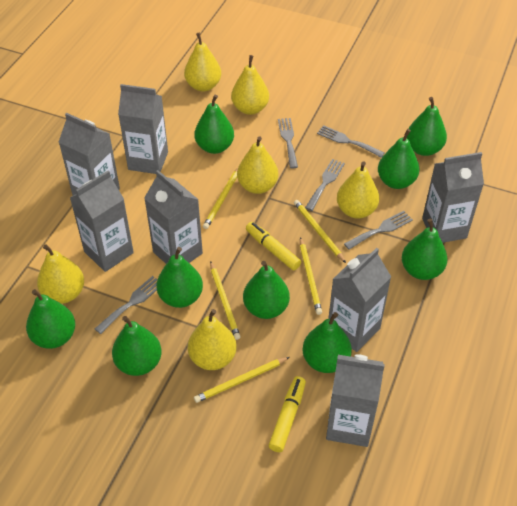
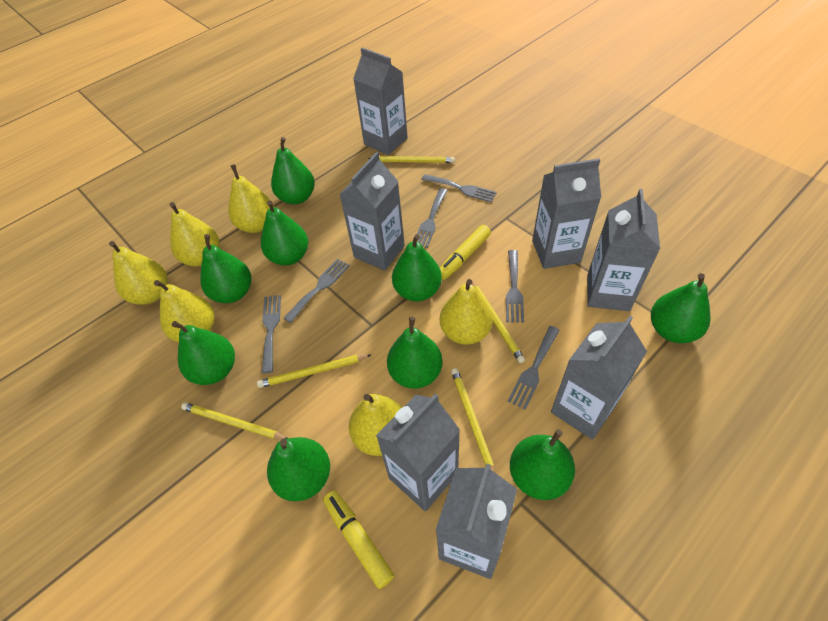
grey fork: [95,276,157,334] [278,118,298,168] [305,159,345,211] [317,125,385,157] [344,211,413,250] = 5 -> [262,295,281,373] [284,259,350,323] [417,188,448,248] [421,174,497,202] [506,250,524,323] [507,326,560,410] = 6

